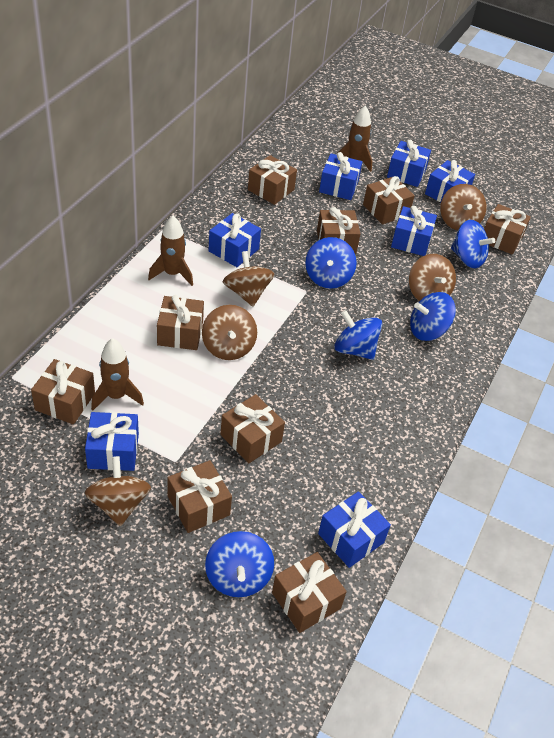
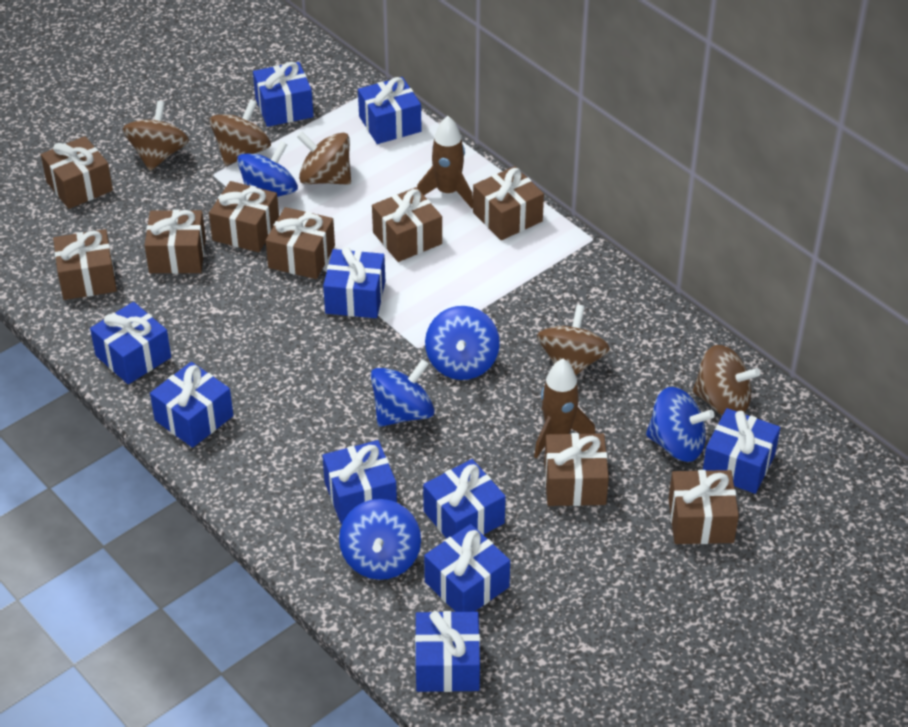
blue gift: [85,412,139,471] [208,213,261,267] [318,491,391,568] [319,152,362,200] [387,140,431,187] [391,206,437,256] [425,160,475,202] = 7 -> [90,302,171,384] [150,362,233,448] [253,62,314,127] [322,440,397,524] [323,247,385,318] [358,77,422,144] [415,611,480,692] [423,459,506,539] [424,524,510,612] [703,408,780,494] = 10
brown rocket: [91,338,144,411] [148,216,193,286] [338,106,372,172] = 3 -> [417,116,473,208] [534,359,596,459] = 2

